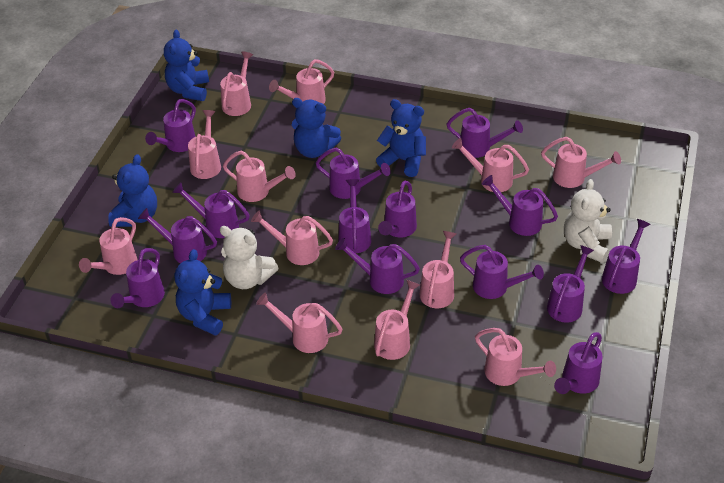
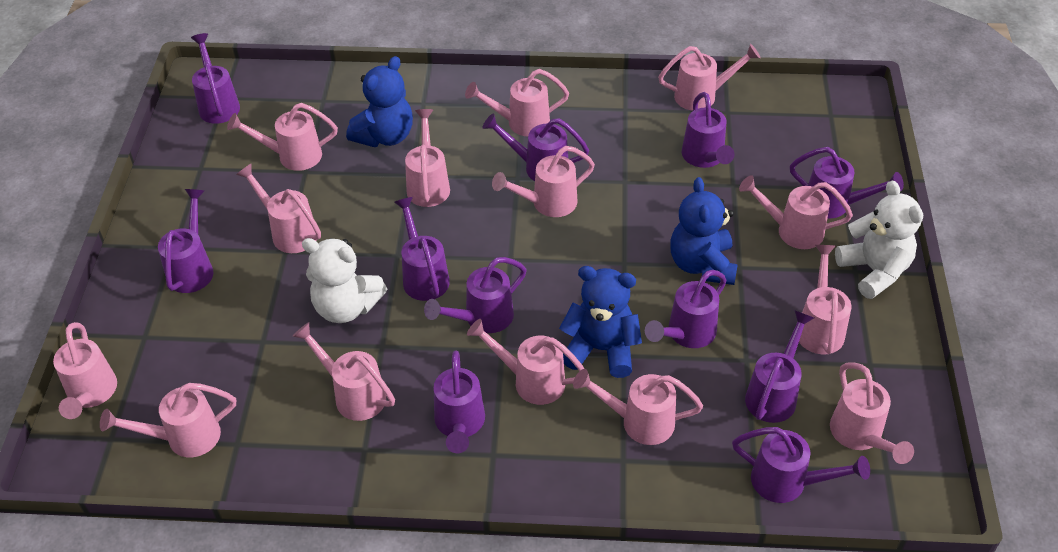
blue teddy bear: [108,154,157,227] [164,30,209,101] [174,249,231,336] [292,98,341,158] [376,99,426,177] = 5 -> [346,56,413,147] [559,266,642,378] [670,177,738,285] = 3
pink watering can: [79,217,138,275] [188,110,221,179] [220,51,253,116] [223,151,296,202] [251,210,333,265] [256,292,343,353] [269,59,334,104] [374,280,420,360] [419,231,456,309] [452,138,529,192] [475,328,556,386] [541,137,621,188] = 12 -> [53,322,117,419] [100,383,236,457] [227,103,338,171] [236,164,321,253] [292,322,395,421] [405,109,450,207] [465,69,569,137] [467,319,584,405] [492,146,595,217] [573,369,703,445] [658,44,761,111] [739,175,853,249] [799,245,851,355] [830,362,914,464] = 14
purple watering can: [111,248,165,308] [138,208,217,263] [145,99,196,152] [172,182,250,238] [316,148,391,199] [335,238,420,294] [338,179,371,253] [378,181,417,237] [447,108,523,158] [460,245,544,299] [482,175,558,236] [547,245,594,323] [554,332,603,394] [602,219,650,294] = 14 -> [158,189,213,293] [191,33,240,124] [394,197,450,301] [424,257,527,333] [434,351,485,453] [482,114,589,181] [645,270,727,348] [682,92,734,168] [732,427,870,503] [745,310,814,423] [790,147,904,219] = 11

